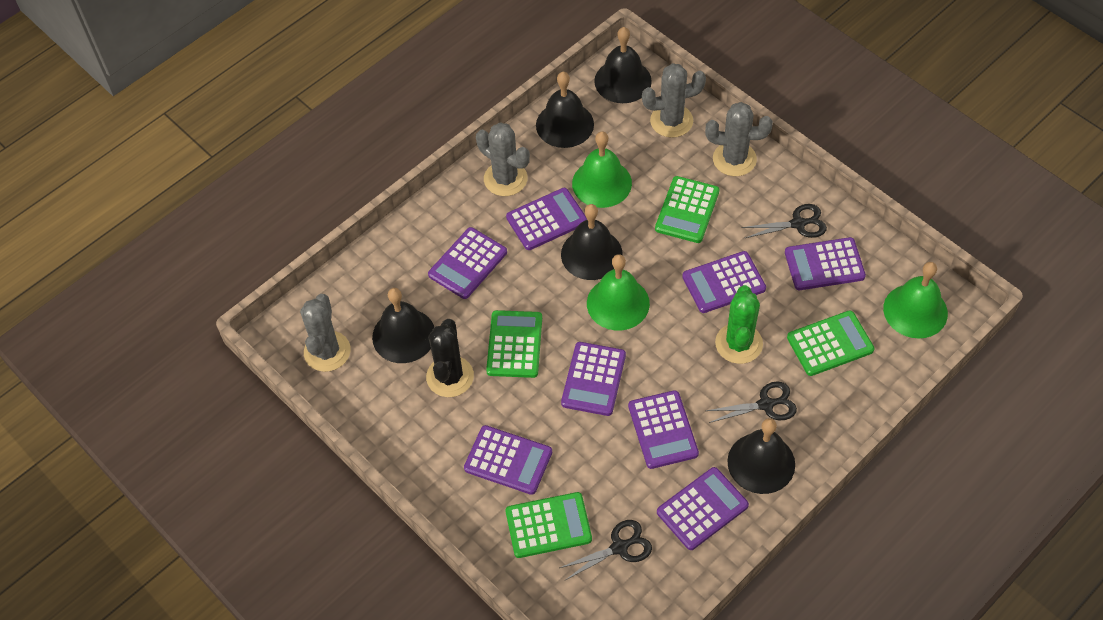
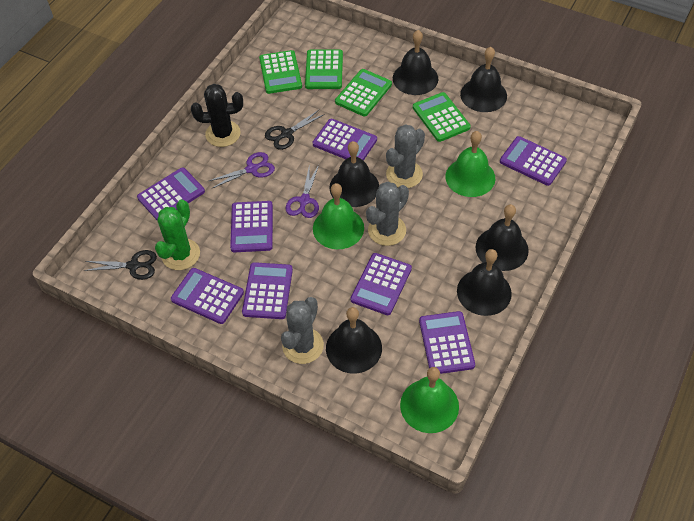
black bell: [372,288,434,363] [536,72,594,148] [561,204,623,280] [594,27,652,103] [727,418,795,494] = 5 -> [326,307,382,374] [329,141,379,207] [393,30,438,95] [457,249,512,316] [460,47,507,112] [475,204,529,271] = 6
black scissors: [560,520,652,580] [706,381,797,423] [741,204,827,238] = 3 -> [84,250,157,280] [265,110,325,150] = 2
grey cactus: [300,294,351,372] [476,123,530,196] [642,63,706,138] [705,102,773,176] = 4 -> [281,297,324,364] [366,181,409,246] [386,124,425,188] = 3
purple scissors: none = 0 -> [209,152,275,189] [285,164,319,218] = 2

